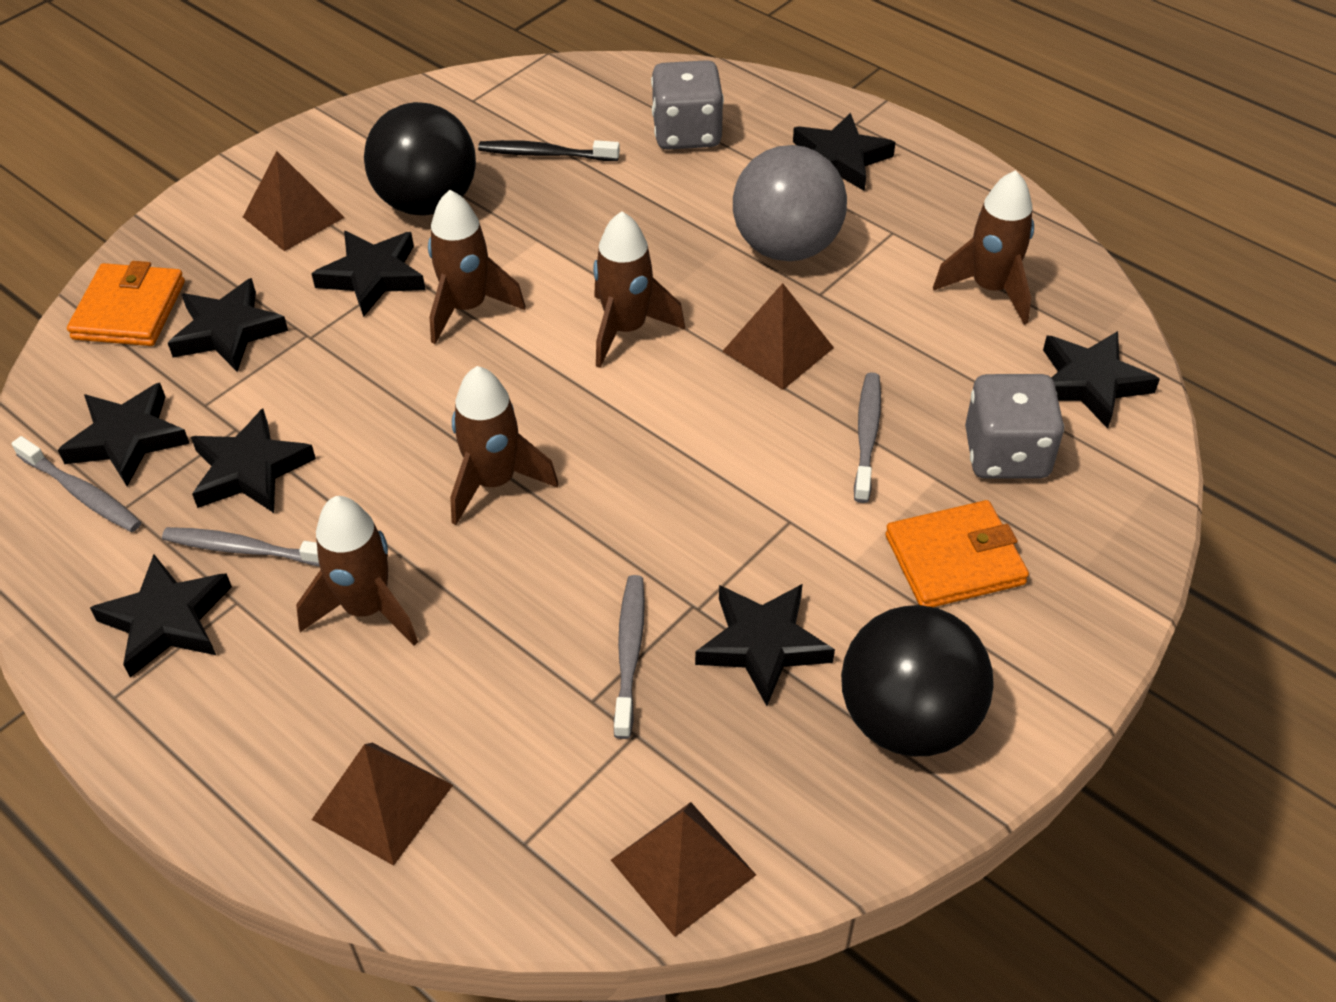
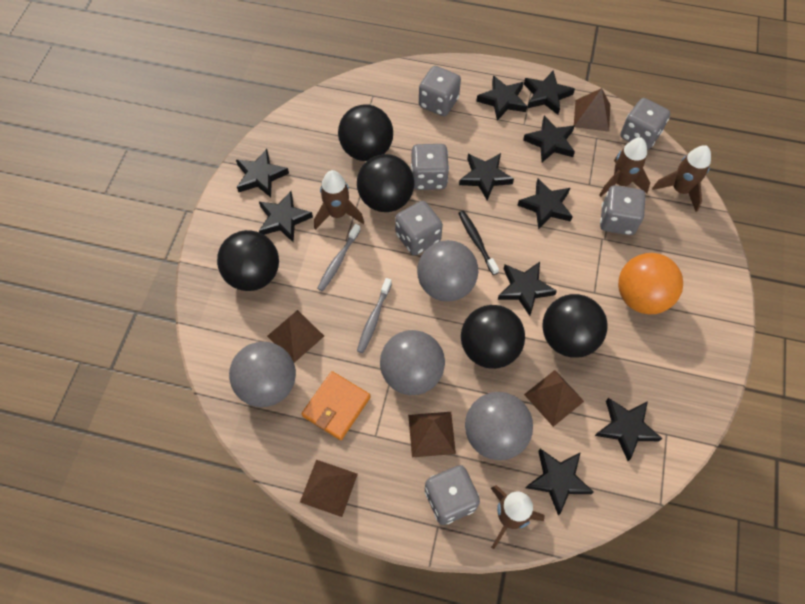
black ball: [364,102,476,215] [841,605,994,757] = 2 -> [217,230,279,291] [338,104,393,161] [357,154,414,212] [461,305,525,369] [542,294,608,358] = 5
black star: [58,383,190,486] [90,554,232,678] [168,278,288,372] [191,408,316,513] [311,231,425,317] [695,584,835,706] [793,113,896,191] [1043,331,1160,429] = 8 -> [236,149,289,197] [259,191,313,242] [459,153,514,201] [476,75,527,121] [498,262,557,316] [518,179,573,229] [523,116,575,162] [524,71,575,115] [526,449,594,515] [595,398,662,461] = 10
brown pyramid: [243,151,345,251] [312,743,453,866] [611,802,756,937] [722,283,834,390] = 4 -> [267,310,324,363] [300,460,358,517] [408,412,456,457] [524,370,584,427] [574,88,610,132] = 5
brown rocket: [296,496,418,646] [428,190,526,344] [450,366,559,525] [593,211,685,368] [933,170,1034,325] = 5 -> [314,170,364,230] [491,485,544,549] [599,137,650,197] [652,145,711,212] = 4
grey ball: [733,145,847,261] = 1 -> [229,342,296,407] [380,330,445,395] [417,240,478,302] [465,392,533,460] = 4
grey dice: [651,60,724,150] [965,374,1064,479] = 2 -> [395,201,443,256] [411,144,449,190] [419,66,461,116] [425,465,480,525] [600,185,646,235] [620,98,670,150] = 6
grey toothbrush: [11,436,141,532] [162,527,320,567] [614,575,645,739] [854,372,881,503] = 4 -> [317,224,360,291] [357,278,392,353] = 2
orange ball: none = 0 -> [618,253,683,314] = 1
orange wallet: [67,261,185,346] [885,500,1029,607] = 2 -> [301,371,371,440] = 1

